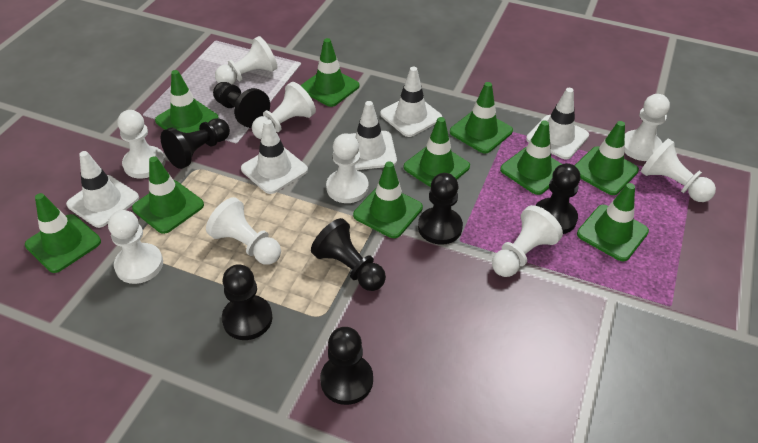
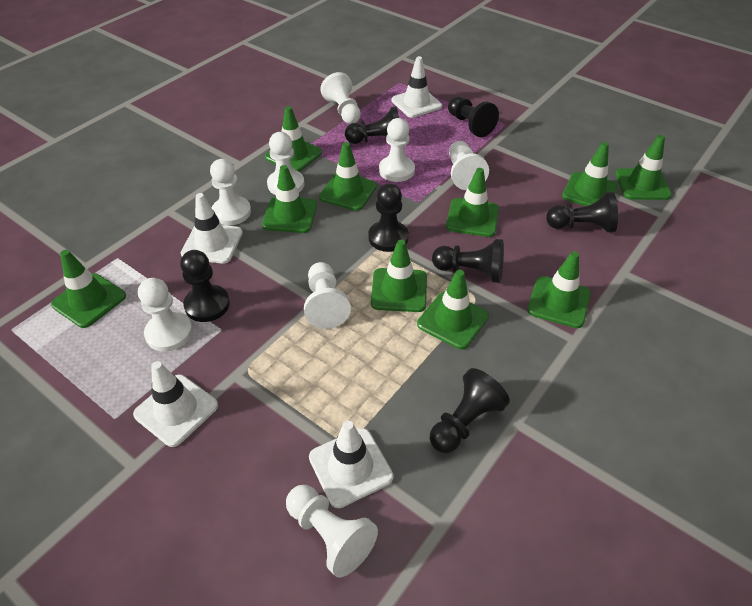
white pawn: [108,210,163,284] [117,110,165,179] [206,197,281,265] [215,36,277,85] [252,82,316,139] [326,133,368,203] [492,205,563,277] [624,94,670,161] [641,138,716,202] = 9 -> [138,278,193,352] [210,159,251,226] [267,132,305,195] [286,485,378,578] [304,262,351,329] [320,72,361,124] [379,118,415,182] [449,141,489,190] = 8
white traffic cone: [66,151,139,228] [241,119,308,194] [351,101,397,170] [380,67,442,137] [526,88,589,159] = 5 -> [133,361,218,447] [181,193,243,264] [309,420,393,508] [392,56,442,118] = 4

